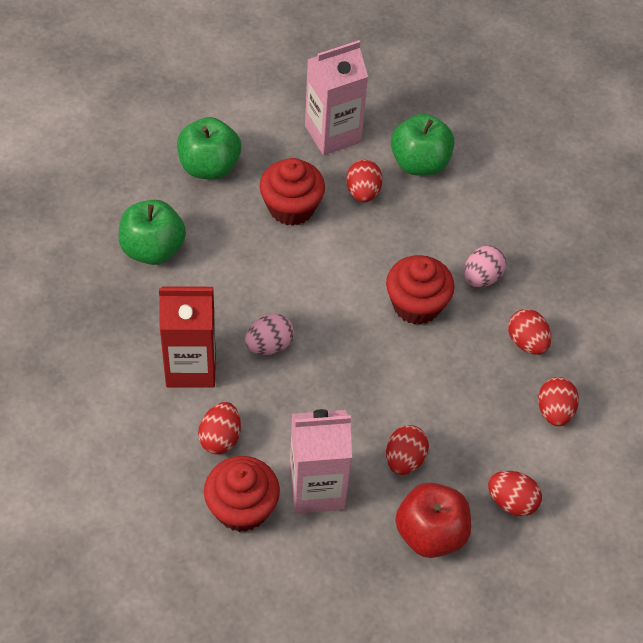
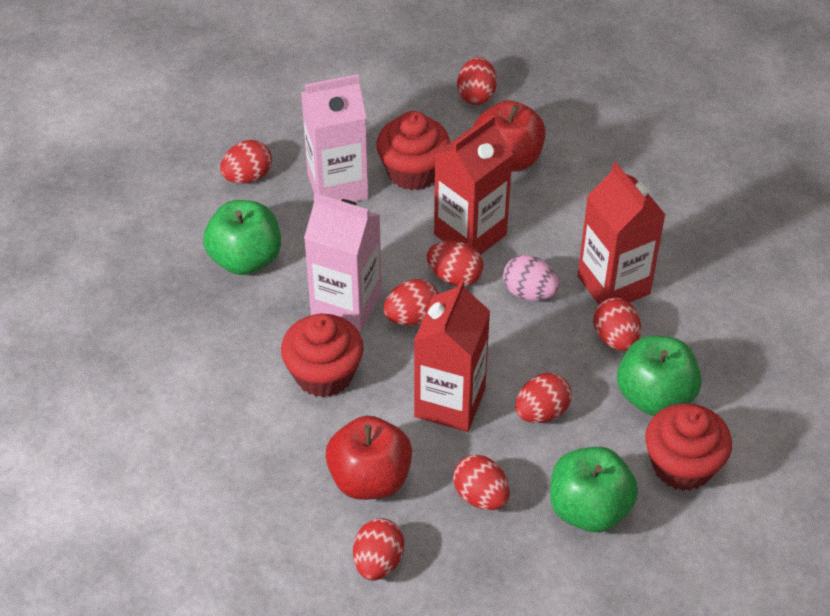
pink egg: [245,314,294,355] [464,245,506,287] = 2 -> [503,255,559,301] = 1
red apple: [395,482,471,558] = 1 -> [325,416,412,500] [473,100,546,172] = 2
red carton: [159,286,216,387] = 1 -> [414,279,490,432] [434,115,513,255] [578,162,666,304] = 3
red egg: [198,402,241,454] [346,160,382,202] [386,425,429,475] [488,471,542,516] [508,309,551,355] [538,377,579,426] = 6 -> [220,140,272,184] [353,518,404,581] [384,279,439,325] [427,241,484,286] [453,455,510,510] [457,57,497,105] [515,373,572,423] [593,298,641,351] = 8

